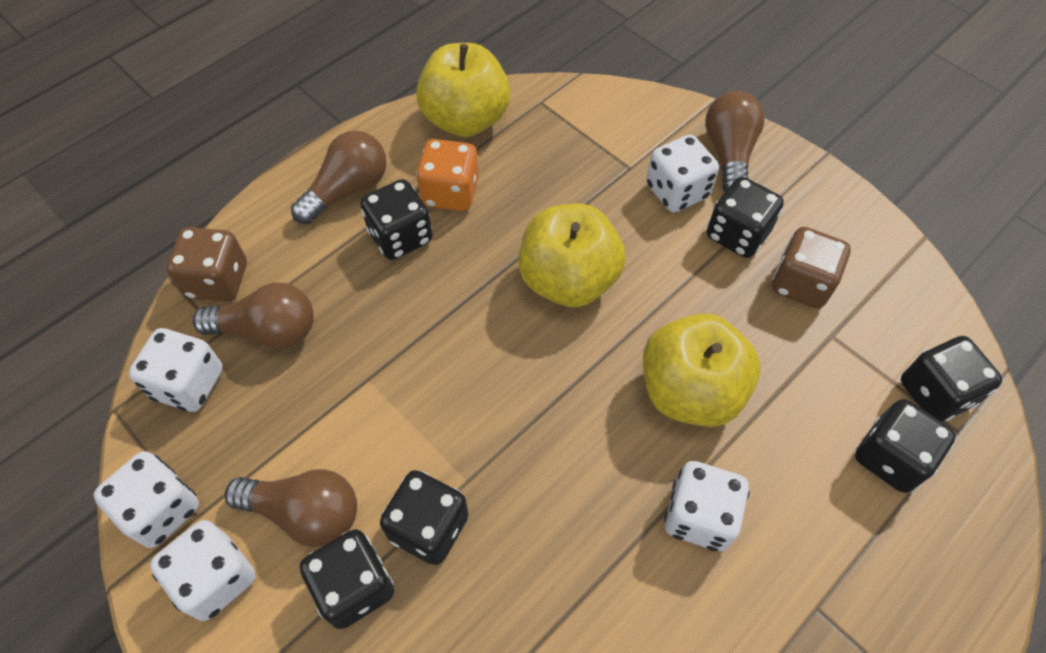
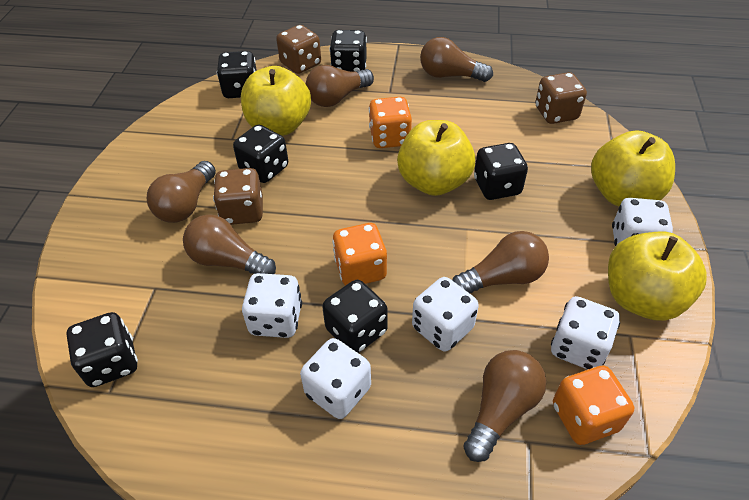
brown dice: [166,227,247,301] [772,227,851,309] = 2 -> [213,168,263,225] [276,25,321,74] [535,72,587,124] = 3
brown light bulb: [192,283,314,349] [225,469,357,547] [291,131,387,224] [705,91,765,192] = 4 -> [147,161,216,223] [183,214,276,274] [306,65,374,107] [420,37,493,82] [452,231,549,293] [463,350,546,462] = 6
orange dice: [416,139,479,211] = 1 -> [332,223,387,286] [369,97,412,148] [553,366,634,445] = 3
yellow apple: [416,43,511,137] [518,204,626,307] [643,313,760,427] = 3 -> [241,66,311,136] [397,120,476,196] [591,130,675,206] [608,231,707,321] = 4

